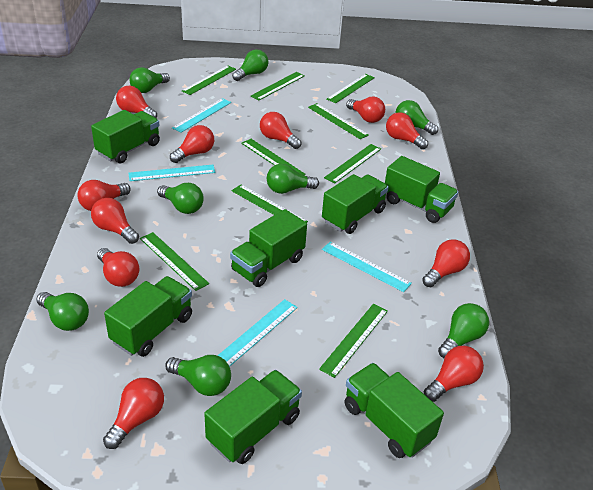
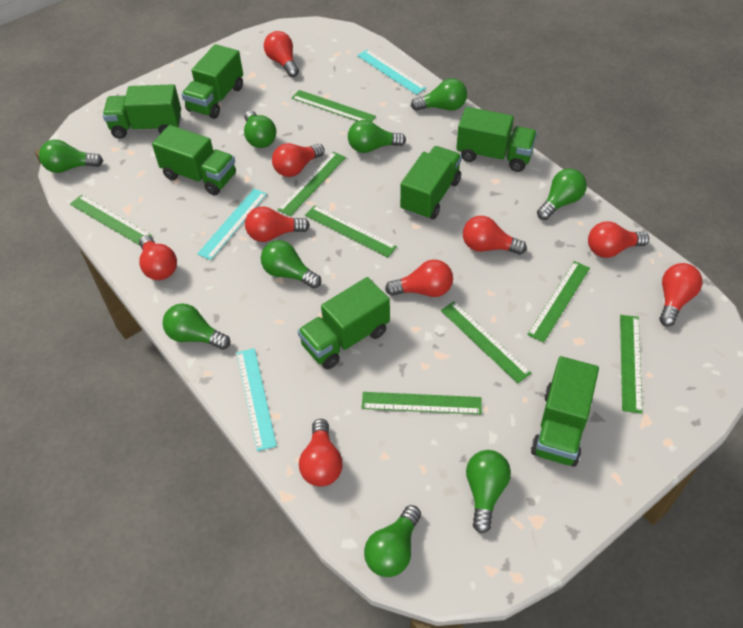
green light bulb: [36,292,89,331] [129,67,170,93] [157,183,204,214] [165,355,231,396] [232,49,268,81] [267,164,319,194] [395,100,438,135] [438,303,489,358] = 8 -> [39,140,103,173] [163,303,230,350] [244,111,276,148] [261,240,321,288] [348,120,406,153] [364,505,421,577] [411,78,467,111] [466,450,511,533] [537,168,587,220] = 9
green ruler: [140,232,209,291] [182,66,236,95] [231,185,308,223] [241,139,306,175] [251,72,305,100] [308,103,369,139] [319,304,388,378] [324,144,381,183] [326,74,375,103] = 9 -> [70,195,152,245] [277,152,346,216] [292,90,376,122] [305,205,397,257] [362,392,482,414] [441,302,531,383] [527,261,590,343] [620,315,642,414] = 8
red light bulb: [78,180,131,211] [91,198,139,244] [97,248,139,287] [103,378,164,449] [116,86,157,118] [170,125,214,163] [260,112,301,149] [346,97,385,123] [386,112,428,149] [422,239,470,287] [424,346,484,402] = 11 -> [139,235,177,280] [245,207,310,242] [264,31,299,77] [272,143,325,177] [299,419,343,487] [385,259,453,297] [463,216,527,255] [588,221,649,258] [660,263,703,327] = 9
turquoise ruler: [128,165,216,181] [172,98,231,133] [217,299,298,367] [322,241,412,292] = 4 -> [197,189,267,260] [237,348,277,451] [357,50,426,95] = 3

